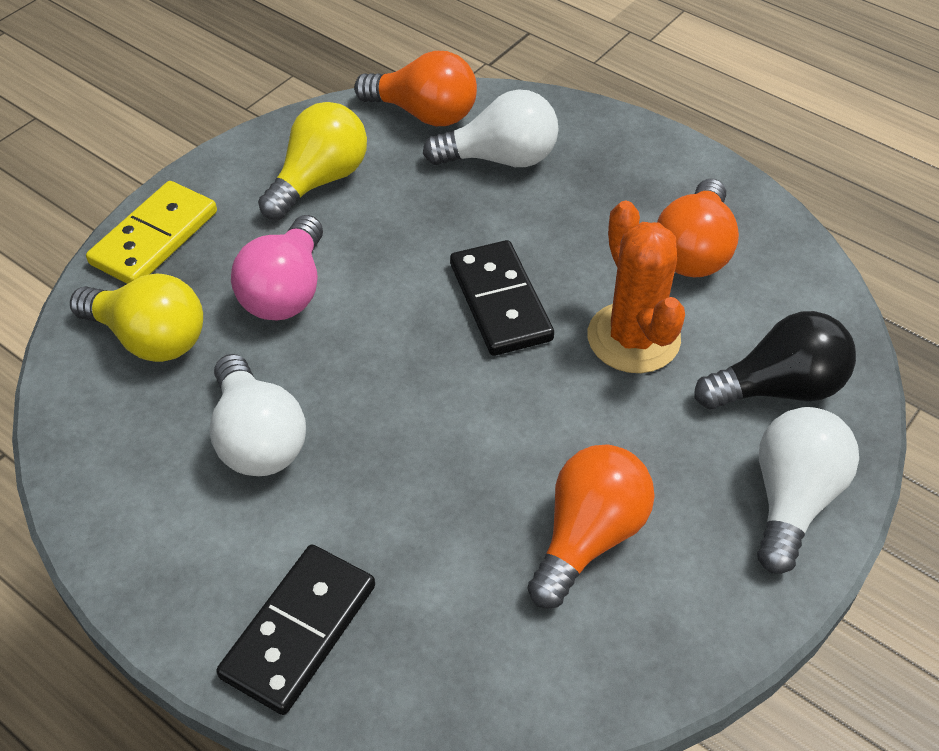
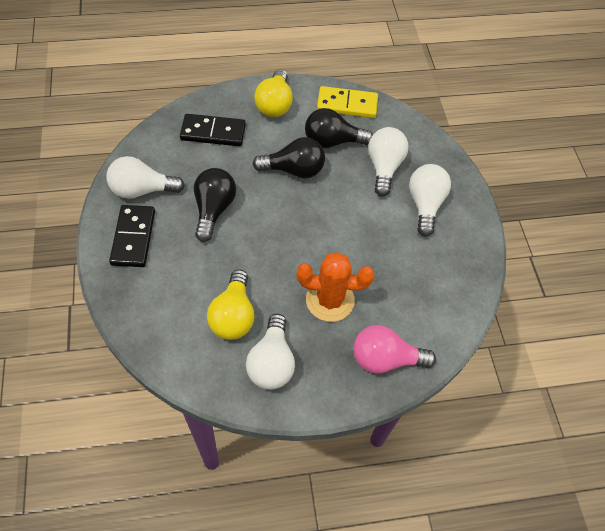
black light bulb: [694,311,856,409] = 1 -> [194,168,236,242] [253,137,325,178] [305,108,373,148] = 3
orange light bulb: [354,51,477,126] [527,444,655,609] [657,179,739,277] = 3 -> none = 0
white light bulb: [210,354,306,476] [423,89,559,167] [757,407,859,574] = 3 -> [106,156,185,199] [246,314,295,390] [368,127,409,197] [409,164,451,237] = 4

